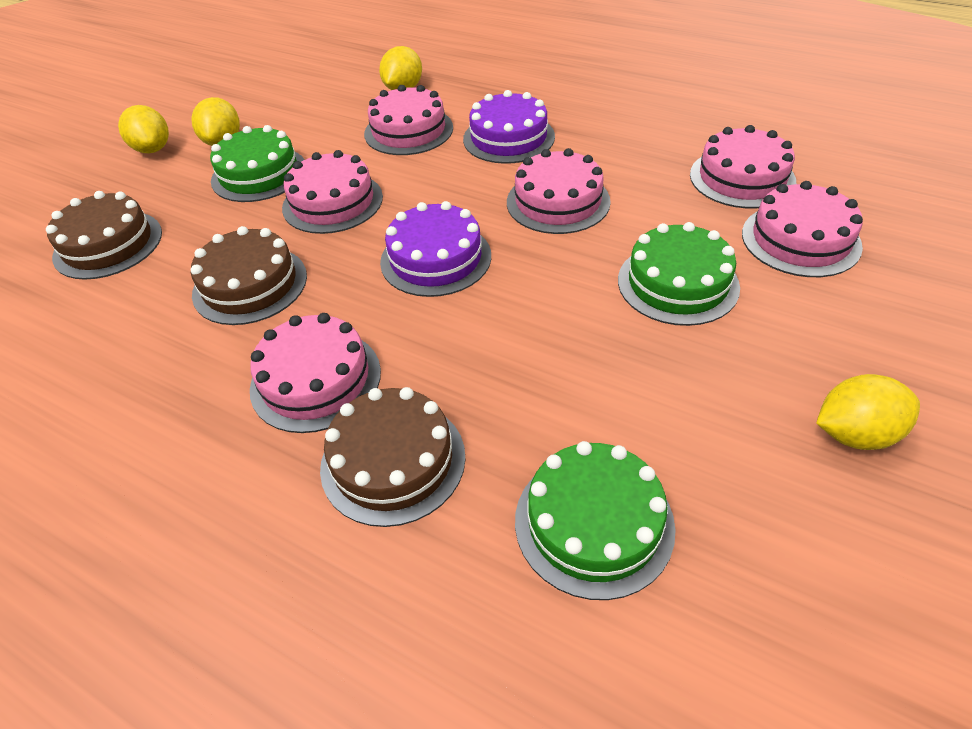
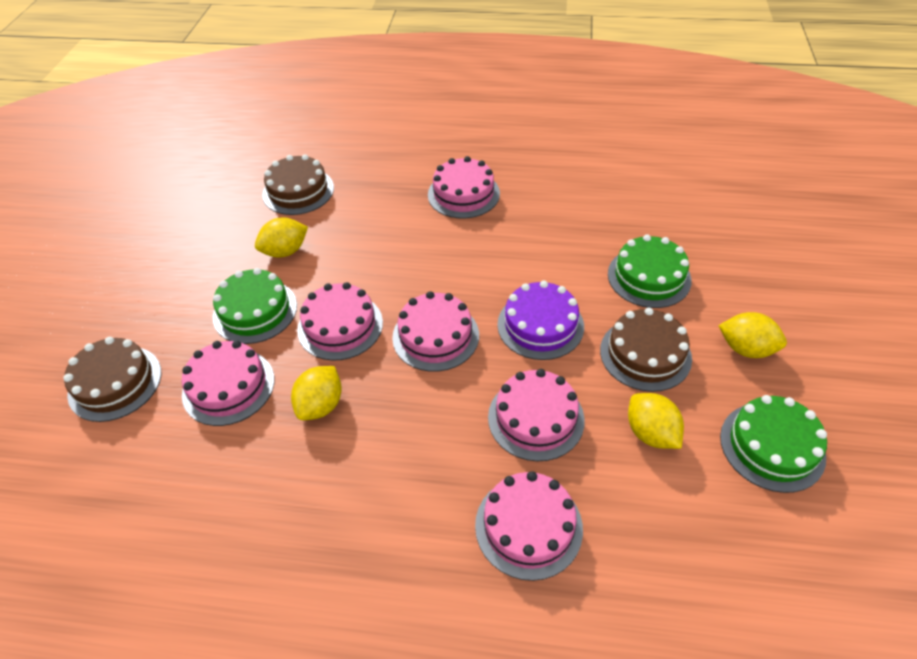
purple cake: [380,201,491,297] [463,90,555,164] = 2 -> [497,281,584,360] = 1

